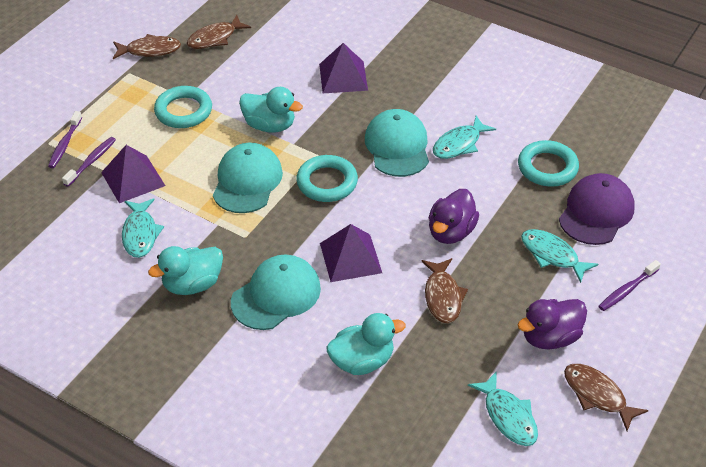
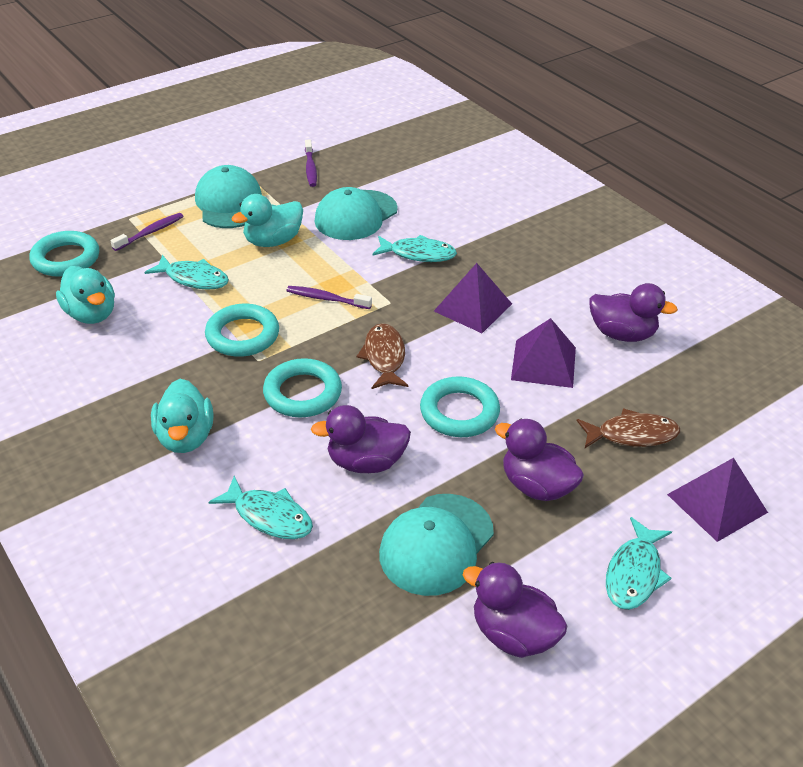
brown fish: [113,34,181,59] [187,15,251,49] [421,258,468,323] [564,364,649,431] = 4 -> [356,323,408,389] [577,408,680,448] = 2
purple cap: [559,173,635,245] = 1 -> none = 0
purple duck: [429,189,479,244] [518,299,587,350] = 2 -> [311,405,411,473] [463,562,568,658] [495,419,584,501] [590,283,678,342] = 4
turquoise ring: [154,86,212,128] [296,155,358,202] [518,140,579,187] = 3 -> [30,231,99,277] [205,304,279,357] [263,358,342,418] [420,376,500,437] = 4

